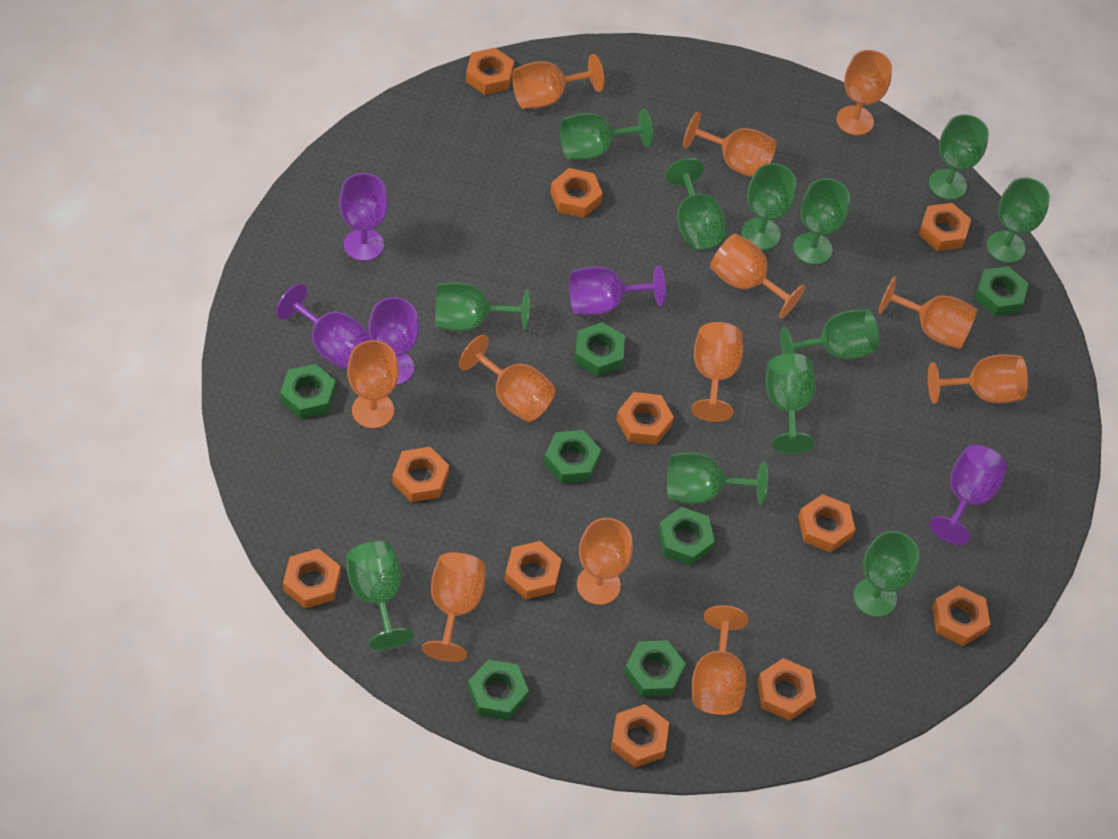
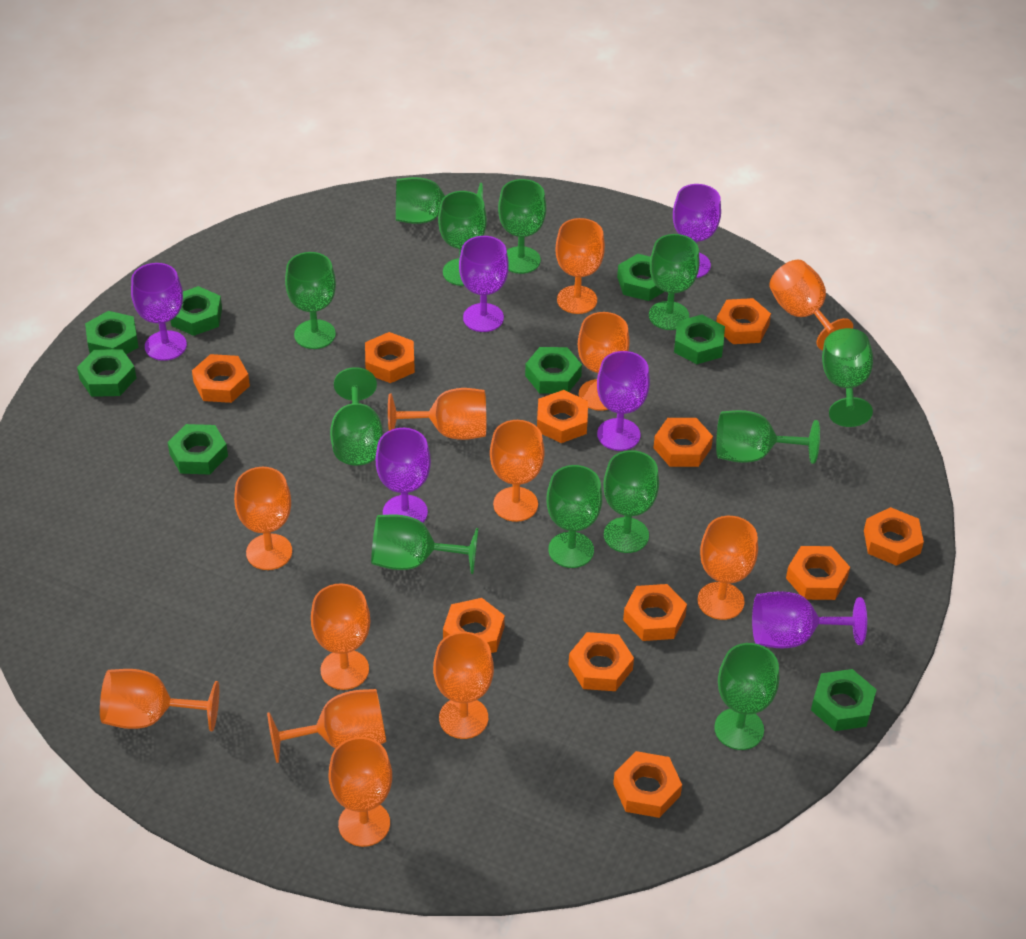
green nut: [280,364,336,419] [468,660,529,720] [544,430,601,483] [574,322,625,377] [624,640,686,697] [658,507,715,565] [975,266,1028,316] = 7 -> [77,349,136,397] [85,311,139,354] [168,424,228,475] [171,286,222,336] [525,347,582,394] [617,254,665,301] [674,315,725,364] [811,669,877,731] = 8
purple goblet: [276,284,370,370] [339,173,388,261] [368,297,419,385] [569,266,666,315] [929,445,1007,545] = 5 -> [131,263,187,361] [376,428,431,523] [459,236,509,332] [597,351,650,451] [673,184,721,278] [752,592,867,648] = 6

